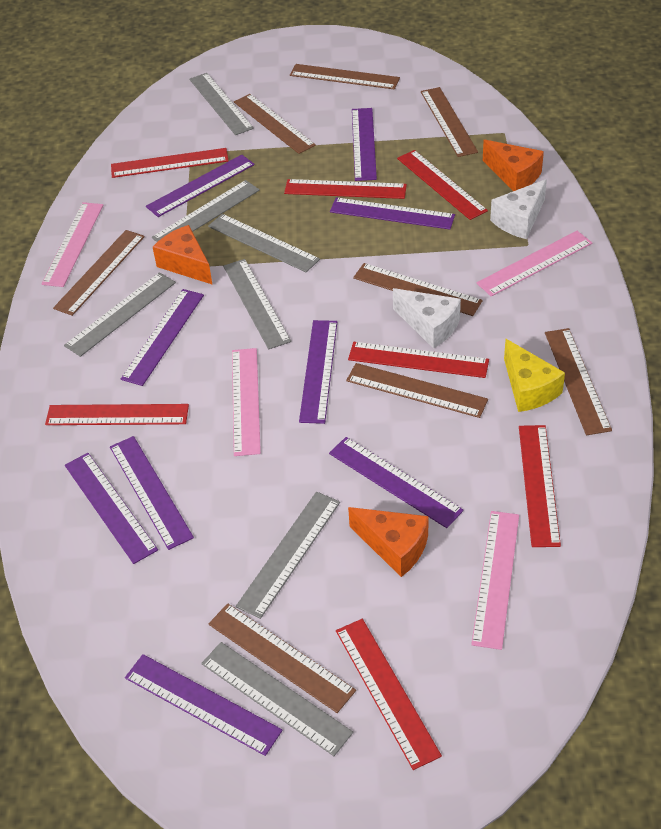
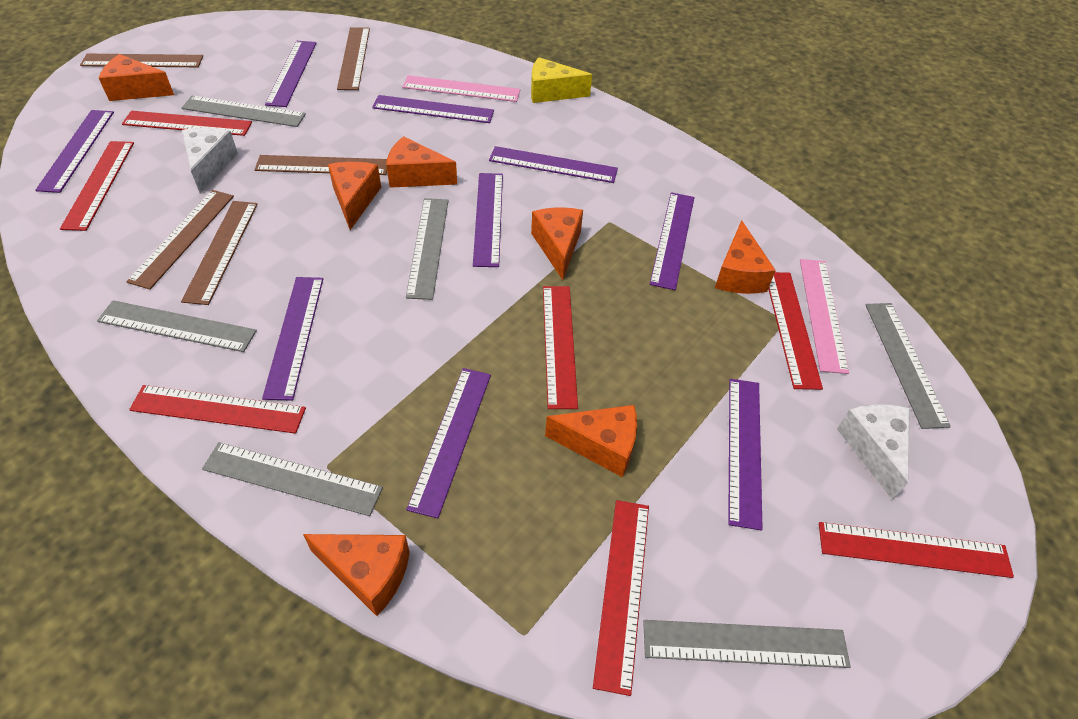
brown ruler: [53,230,145,316] [209,604,356,713] [234,94,316,154] [290,64,400,90] [346,363,488,418] [353,263,483,316] [421,87,478,157] [545,328,612,435] = 8 -> [80,54,203,67] [126,190,234,290] [181,201,258,305] [255,155,387,175] [337,27,370,90] = 5
grey ruler: [64,272,176,357] [152,180,260,242] [189,73,254,135] [201,642,353,756] [208,214,320,272] [223,259,291,349] [236,492,340,619] = 7 -> [97,300,257,352] [182,96,306,127] [202,442,383,516] [406,198,448,300] [643,620,851,668] [866,303,951,429] = 6
orange cheese: [153,225,213,285] [348,507,429,577] [483,140,544,191] = 3 -> [99,54,174,101] [303,534,410,616] [328,162,381,230] [386,136,457,188] [531,207,583,280] [545,405,637,477] [715,220,776,294] = 7
pink ruler: [42,202,103,287] [232,348,261,456] [471,511,519,650] [476,231,592,297] = 4 -> [402,75,520,102] [800,259,849,374] = 2

